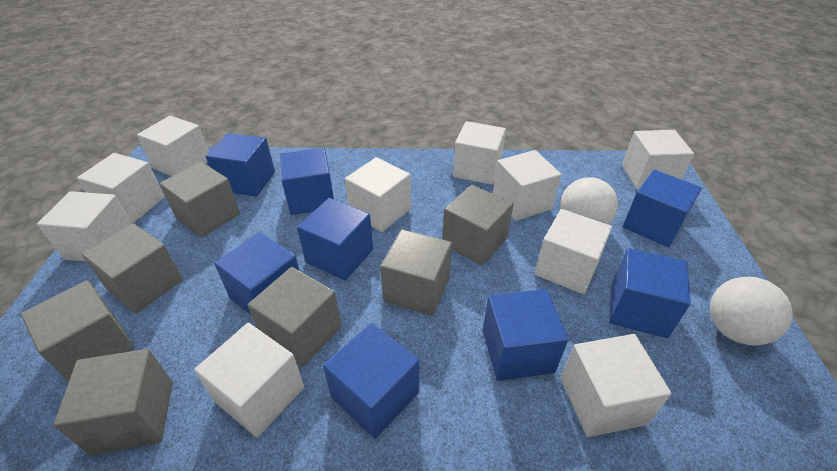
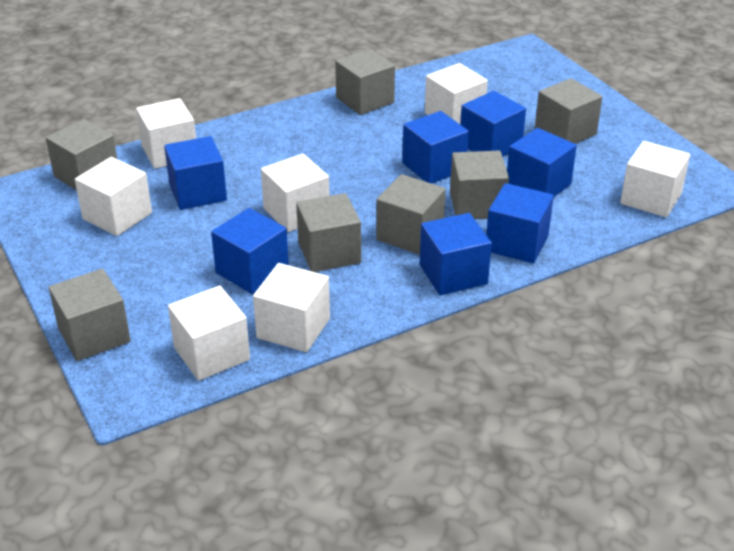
blue cube: [206,133,275,197] [214,232,300,316] [280,148,334,215] [297,198,373,281] [323,323,419,439] [483,289,568,381] [609,248,691,338] [623,170,702,247] = 8 -> [164,136,227,210] [211,208,289,294] [402,111,469,184] [420,213,492,295] [460,91,526,157] [486,183,554,263] [507,128,577,197] = 7
white ball: [560,177,618,224] [710,277,793,345] = 2 -> none = 0
white cube: [37,191,132,262] [77,153,165,224] [137,116,209,176] [194,323,304,437] [345,157,411,232] [453,121,506,185] [493,150,562,221] [535,209,612,294] [561,334,671,437] [622,130,694,190] = 10 -> [75,157,152,236] [136,98,196,169] [168,286,250,381] [253,263,330,352] [261,154,329,232] [425,63,488,124] [620,141,690,217] = 7

